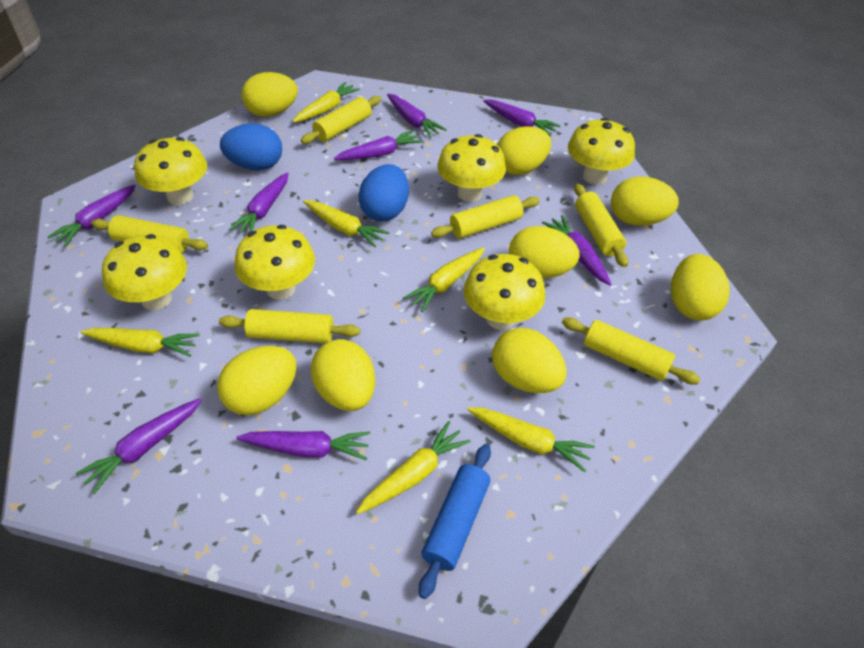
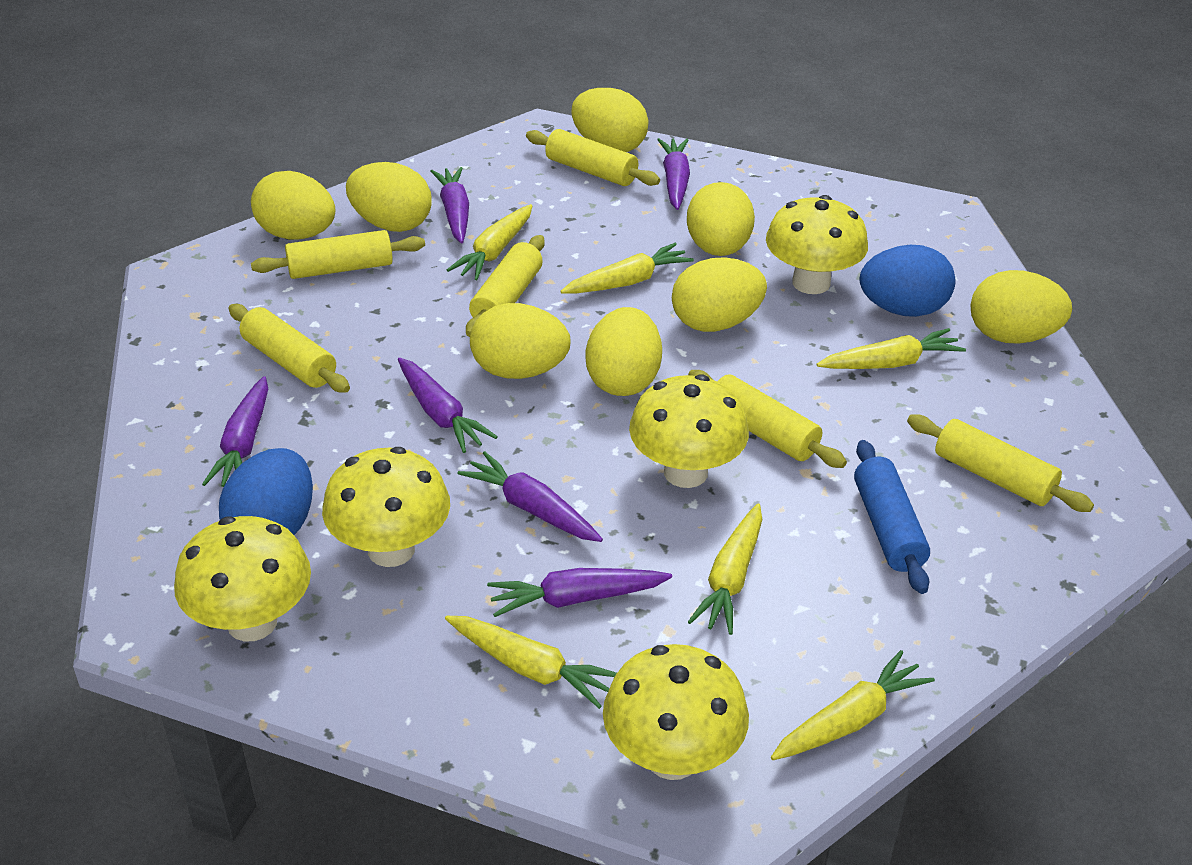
purple carrot: [48,185,136,247] [75,398,202,494] [229,172,289,234] [236,431,370,460] [334,130,422,160] [387,94,447,138] [483,100,561,136] [542,215,612,286] = 8 -> [202,376,268,487] [398,358,498,453] [430,167,469,243] [457,451,603,542] [487,568,672,617] [657,138,690,210] = 6
yellow mushroom: [102,234,187,310] [134,137,207,205] [235,225,315,300] [437,134,506,202] [463,254,545,330] [568,118,635,184] = 6 -> [174,516,311,642] [322,447,450,567] [603,644,749,780] [629,374,749,488] [766,195,868,294] = 5

